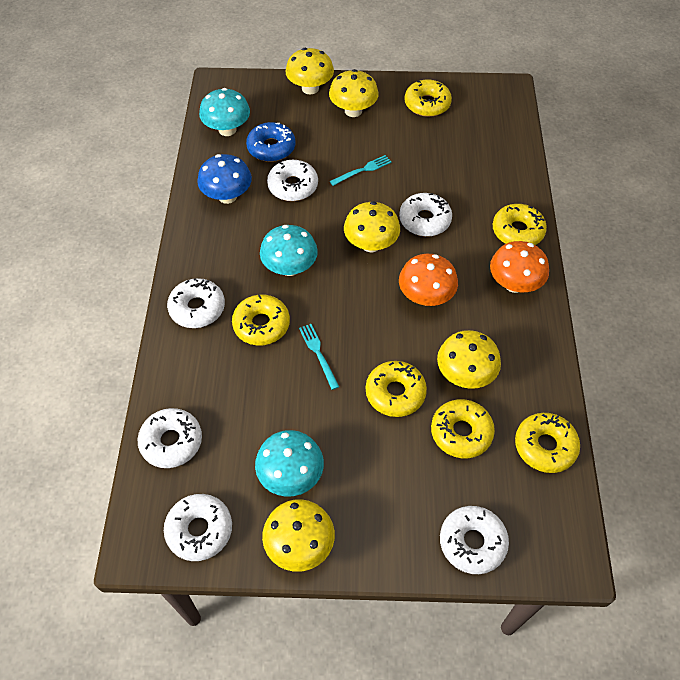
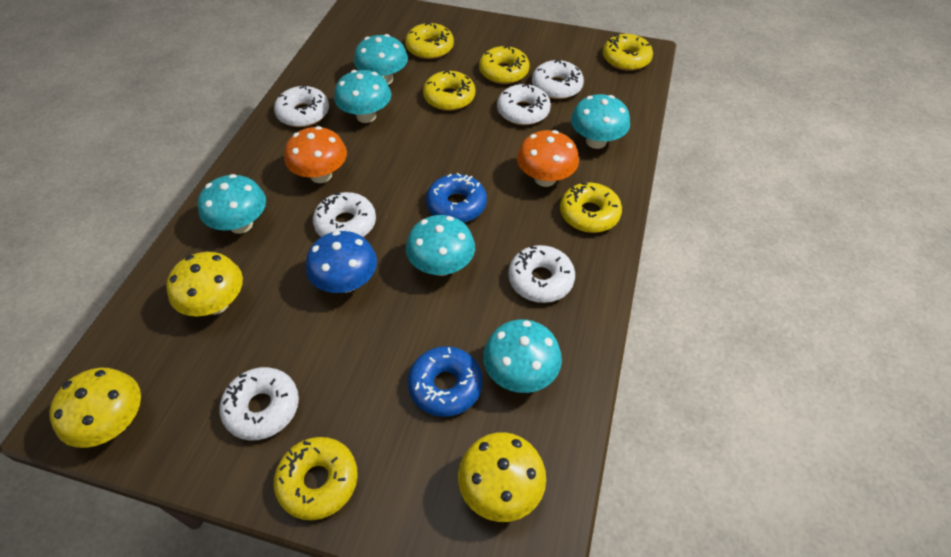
blue donut: [246,122,296,162] = 1 -> [408,346,483,417] [426,173,487,223] = 2
turquoise fork: [299,324,339,390] [330,155,392,186] = 2 -> none = 0
turquoise mushroom: [199,88,250,136] [255,430,324,497] [260,225,318,276] = 3 -> [198,174,266,234] [334,70,391,123] [354,34,408,85] [406,215,475,276] [483,319,562,393] [571,94,630,149] = 6
yellow mushroom: [262,499,335,572] [285,48,334,95] [329,69,379,117] [344,201,400,252] [437,330,501,389] = 5 -> [49,368,141,448] [166,252,243,316] [458,432,546,522] = 3

